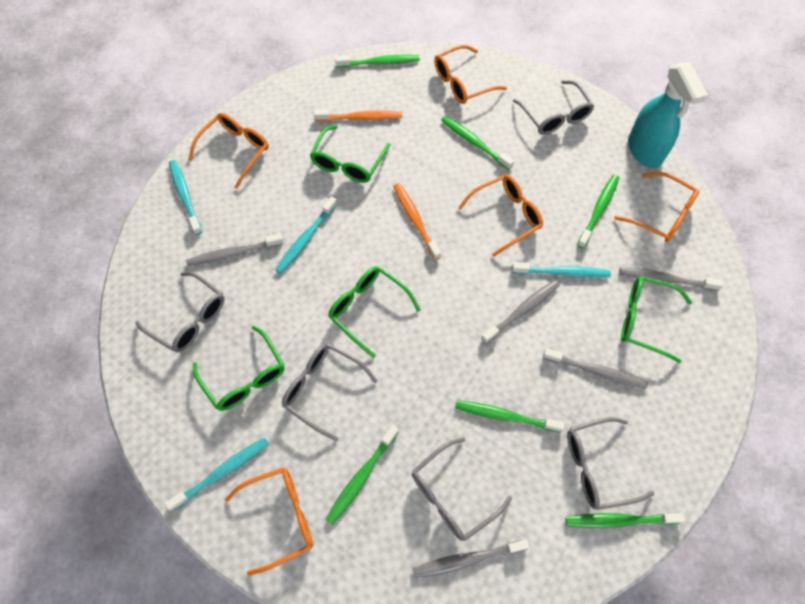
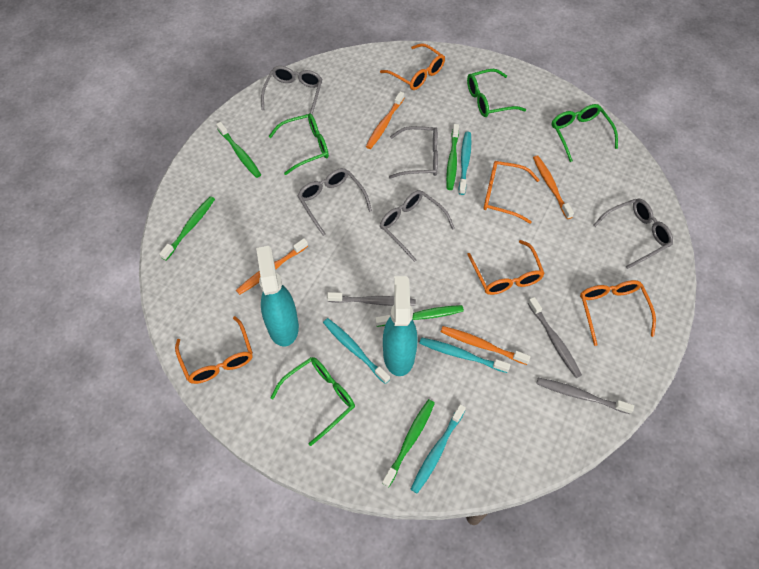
green toothbrush: [325,425,399,525] [335,55,420,68] [441,116,514,170] [455,400,565,433] [565,513,685,528] [577,175,619,248] = 6 -> [159,196,215,261] [216,122,261,178] [375,305,464,327] [382,399,435,487] [446,124,459,190] = 5
grey toothbrush: [186,234,283,266] [412,540,529,578] [481,280,559,344] [543,348,648,389] [619,267,723,291] = 5 -> [327,292,416,306] [528,297,582,378] [536,378,634,414] = 3
orange toothbrush: [314,110,402,121] [393,183,441,260] = 2 -> [236,238,308,295] [366,91,404,149] [441,326,531,365] [533,156,574,219] = 4
turquoise spray bottle: [628,63,708,168] = 1 -> [256,246,299,346] [383,276,418,376] = 2

